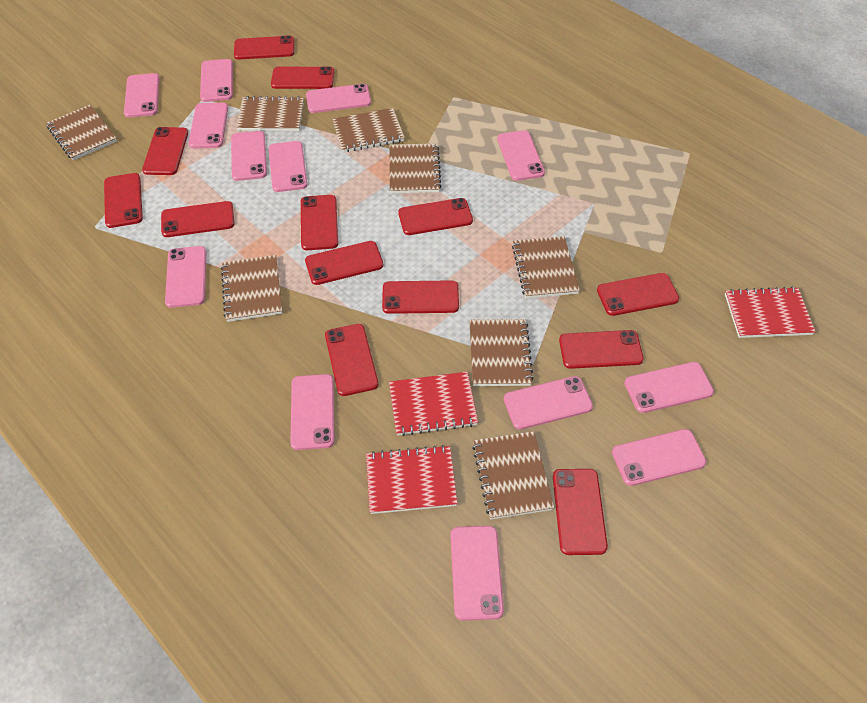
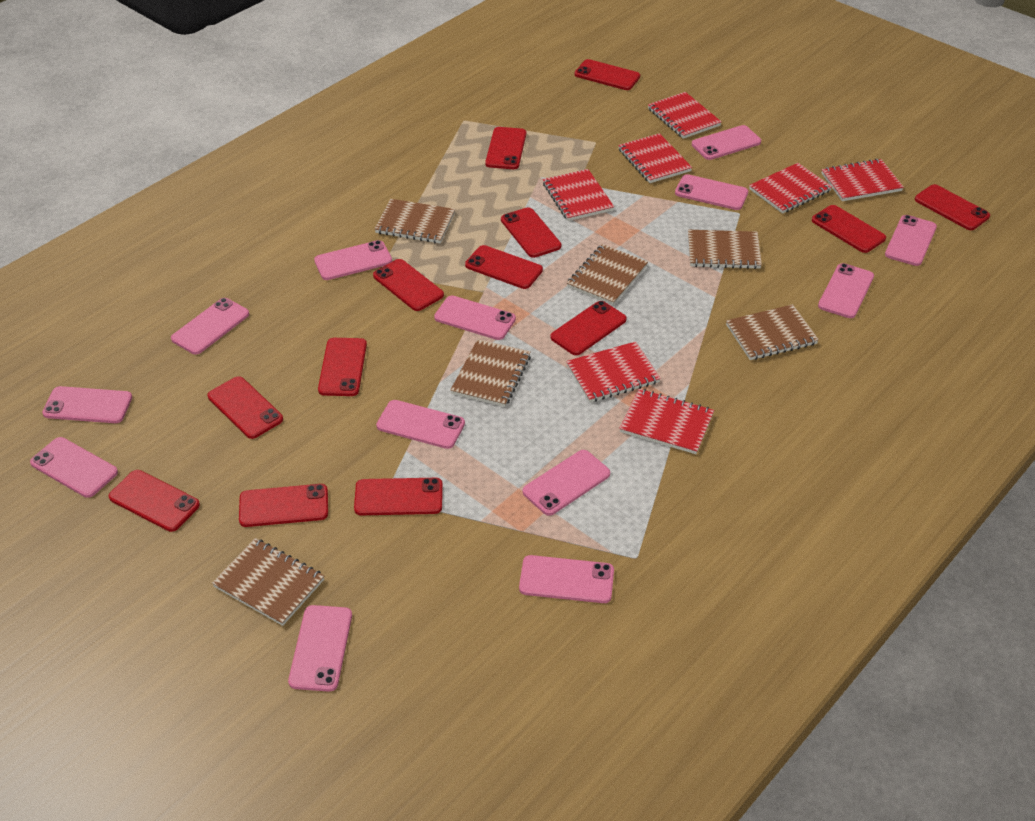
brown notebook: [46,105,117,160] [221,255,282,322] [236,96,304,131] [332,108,405,153] [389,143,442,193] [469,319,534,386] [472,431,554,520] [512,236,580,299] = 8 -> [212,538,324,626] [375,199,455,243] [450,339,531,407] [567,244,648,305] [688,230,762,269] [726,304,819,360] = 6
red notebook: [366,445,458,514] [389,372,478,436] [725,287,815,338] = 3 -> [543,169,614,221] [566,341,661,402] [618,133,692,183] [619,389,714,454] [648,92,722,139] [749,163,832,214] [822,159,904,201] = 7

